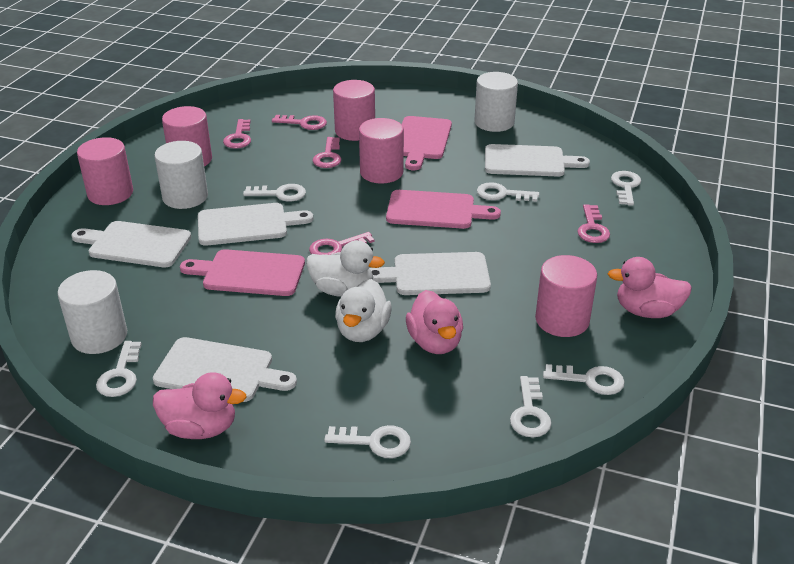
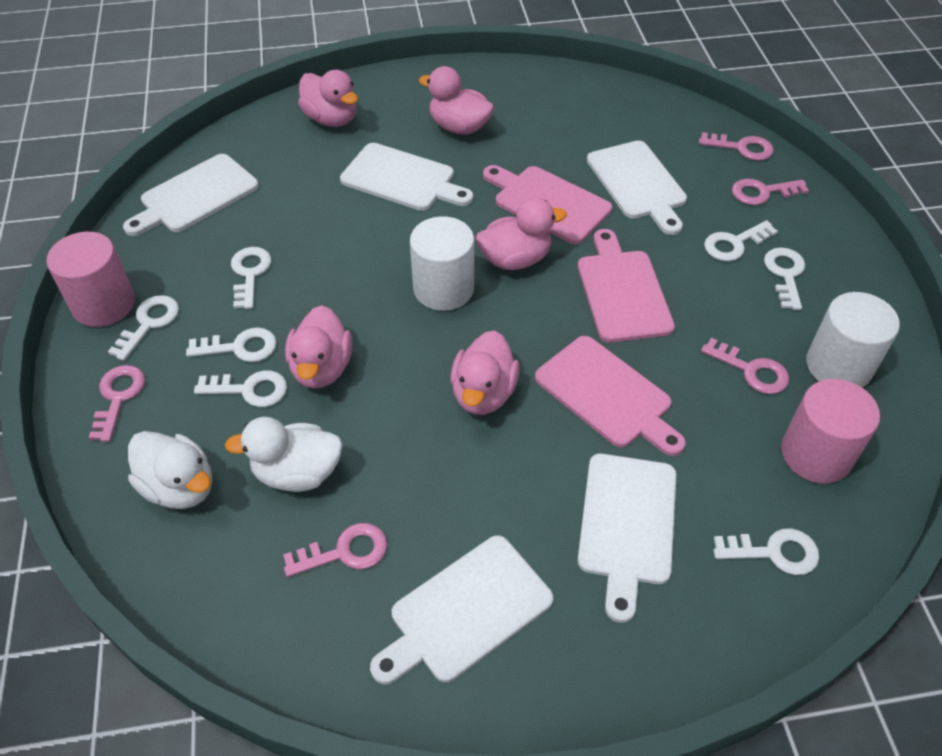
pink cylinder: [77,137,133,205] [162,106,212,166] [333,80,375,141] [359,118,404,184] [535,255,597,337] = 5 -> [46,232,135,327] [781,379,880,484] = 2
pink duck: [153,372,247,439] [406,290,463,354] [608,257,692,318] = 3 -> [285,305,352,389] [298,70,358,127] [419,66,494,135] [451,330,520,415] [476,198,567,270] = 5
white cylinder: [57,270,127,354] [154,141,208,209] [475,72,518,132] = 3 -> [410,216,474,311] [806,292,900,388] = 2

